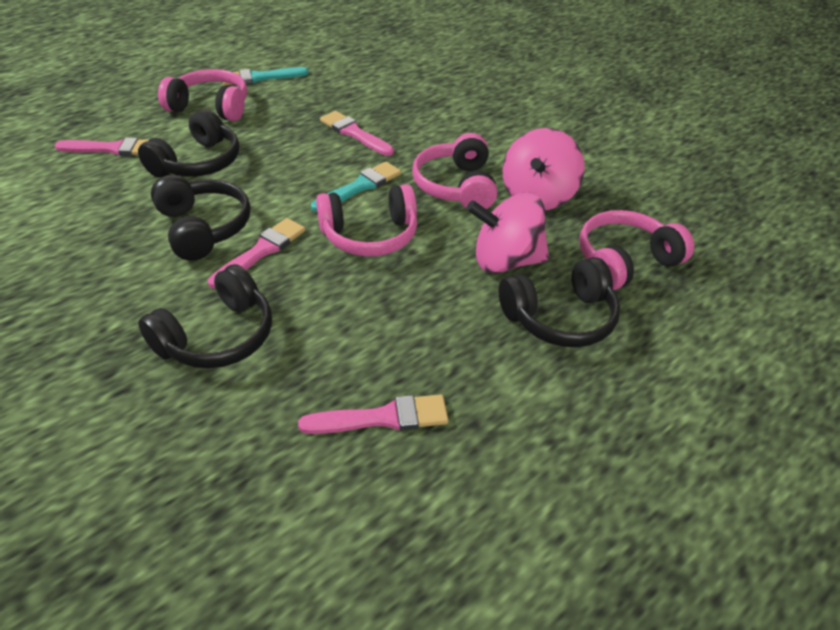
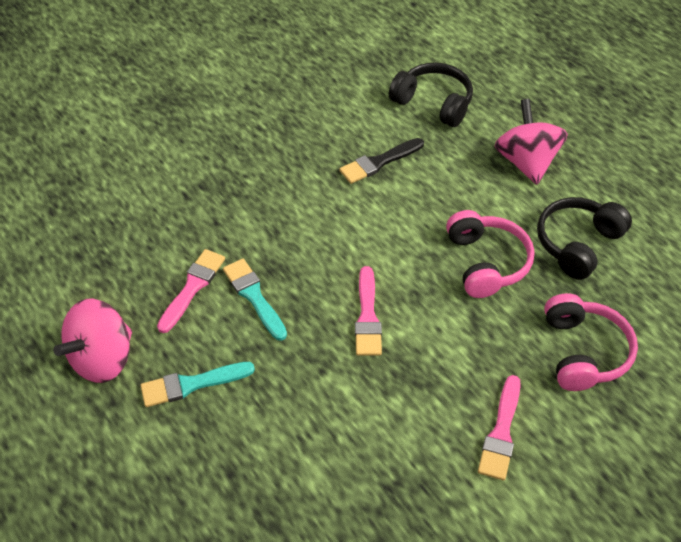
black brush: none = 0 -> [339,138,424,184] = 1
black headphones: [138,109,240,178] [138,264,272,369] [151,175,251,261] [498,257,620,347] = 4 -> [389,63,473,127] [537,197,632,280] = 2
pink brush: [55,138,149,156] [208,218,305,289] [298,394,449,434] [320,111,394,156] = 4 -> [157,249,225,333] [355,266,382,355] [478,375,521,480] = 3
pink headphones: [158,69,247,121] [316,184,417,256] [412,133,498,209] [580,210,694,290] = 4 -> [446,210,535,298] [544,293,638,391] = 2

